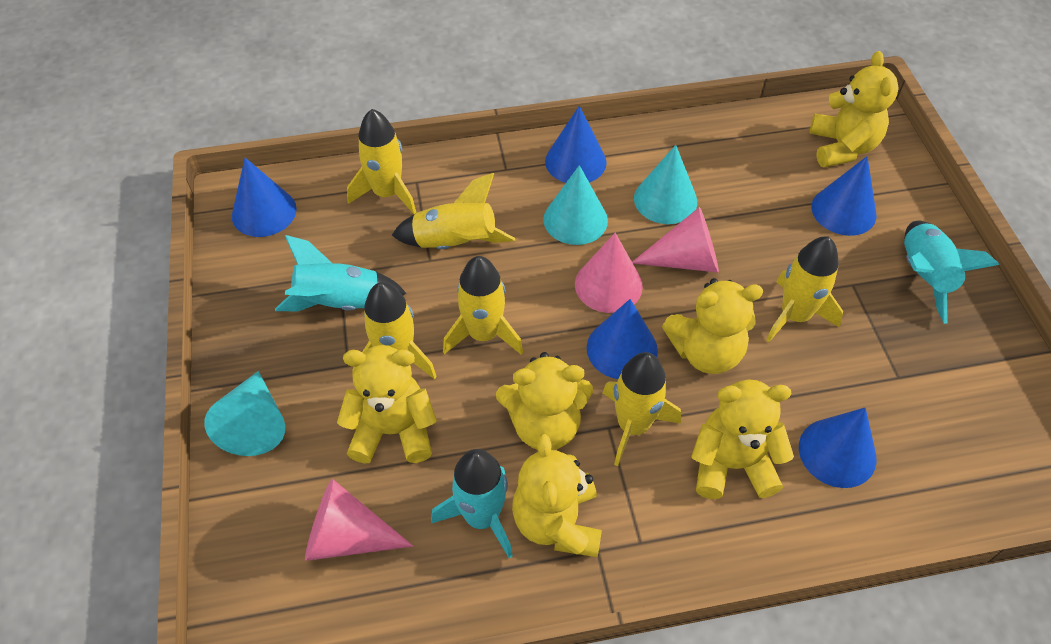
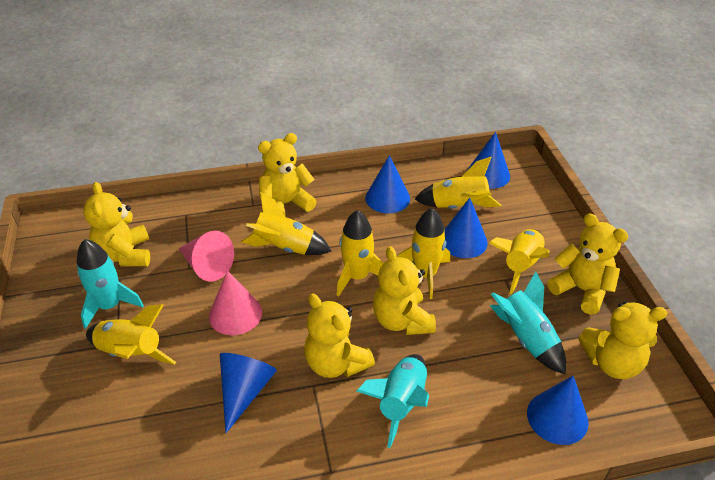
pink cone: [305,479,413,561] [575,233,643,313] [632,207,719,272] = 3 -> [179,231,234,282] [209,270,262,335] = 2
turquoise cone: [204,371,285,456] [543,165,608,245] [634,145,697,224] = 3 -> none = 0

